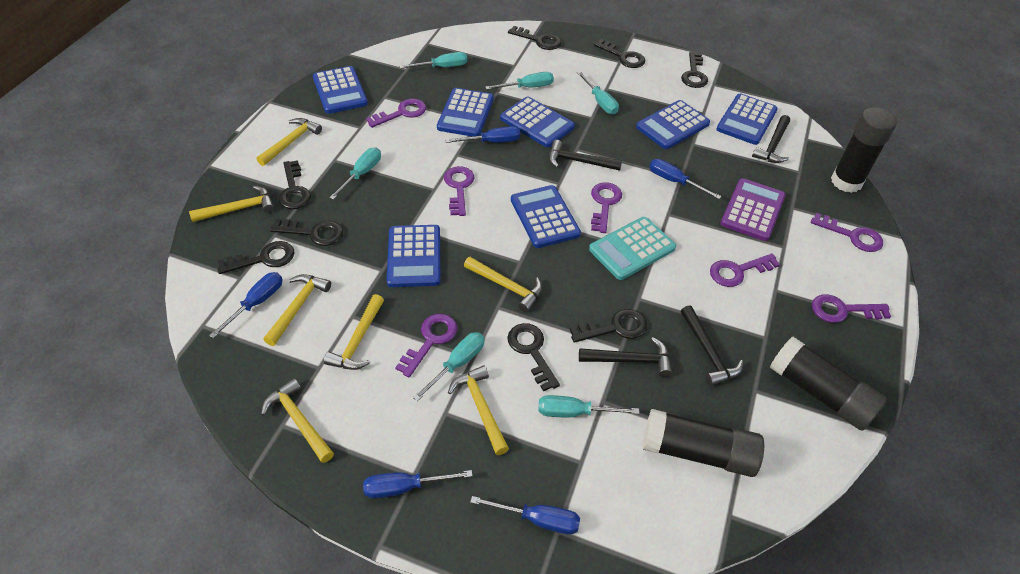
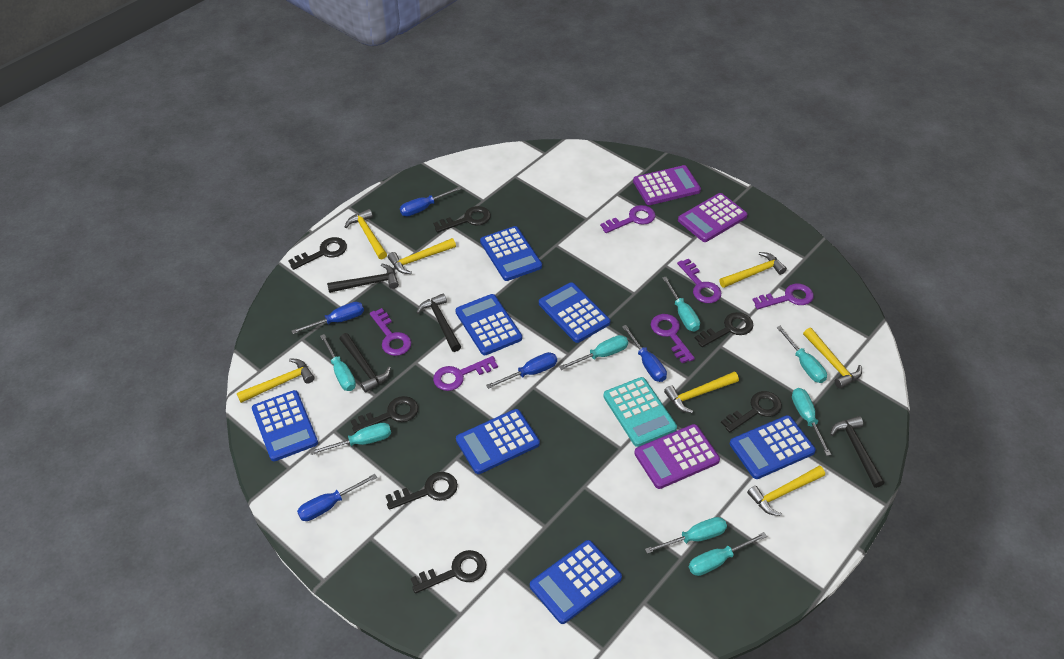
black glue stick: [643,409,764,477] [770,337,887,431] [831,107,897,193] = 3 -> none = 0
black key: [217,241,295,274] [270,219,343,246] [279,160,311,209] [507,323,560,391] [508,26,561,50] [570,309,647,343] [594,39,645,68] [681,52,708,88] = 8 -> [288,237,347,270] [351,396,418,433] [386,472,458,510] [411,550,486,593] [433,206,491,233] [695,312,753,347] [721,391,782,433] = 7
purple calculator: [720,178,786,241] = 1 -> [633,165,701,205] [634,424,720,489] [678,193,747,242] = 3
purple key: [366,99,426,128] [395,314,458,377] [444,166,475,216] [591,182,622,233] [710,253,780,287] [811,213,883,252] [812,294,891,323] = 7 -> [370,308,411,356] [433,356,498,391] [600,205,655,233] [651,314,695,363] [677,258,722,303] [753,284,814,309] = 6
turquoise screwdriver: [329,148,381,200] [399,52,467,69] [413,332,485,401] [485,72,554,90] [539,395,639,417] [577,71,619,114] = 6 -> [310,422,391,455] [320,334,356,391] [559,335,628,370] [645,517,727,554] [662,277,700,332] [689,532,767,576] [776,326,827,383] [792,388,831,456] = 8

